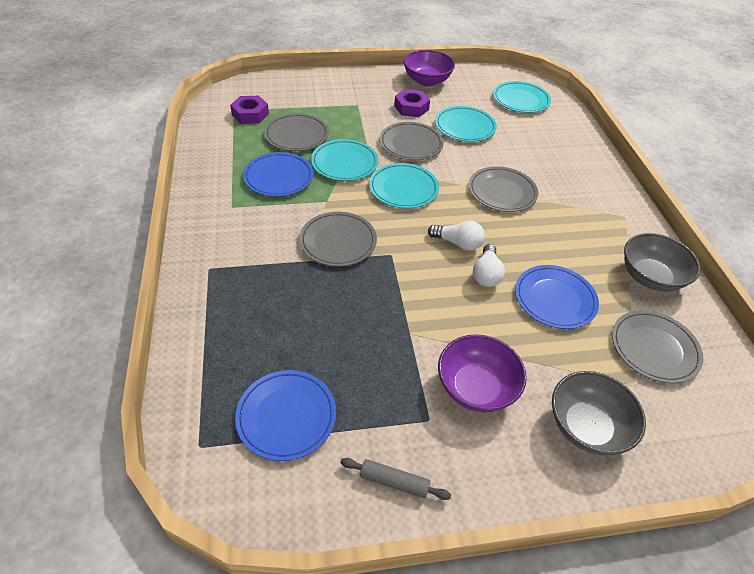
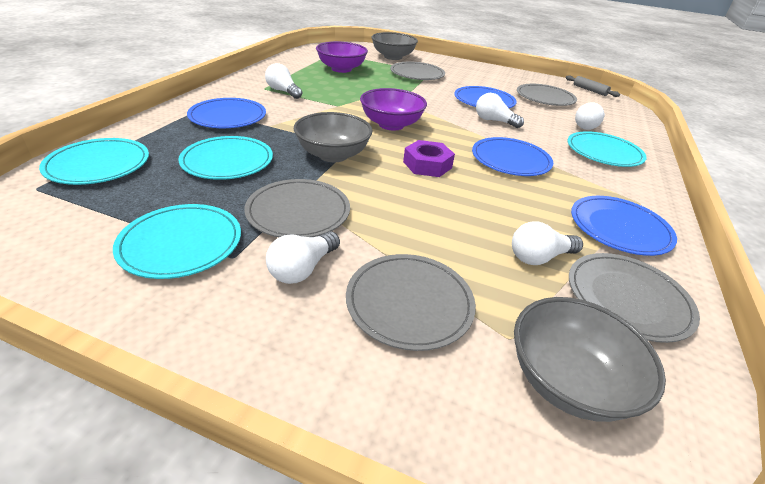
blue plate: [235,370,336,461] [243,152,314,197] [515,265,599,329] = 3 -> [187,98,266,128] [454,86,517,108] [472,137,553,176] [571,196,677,256] = 4
grey bowl: [552,371,646,455] [624,233,700,292] = 2 -> [294,112,373,162] [372,32,418,60] [514,297,666,422] = 3
purple nut: [230,96,269,124] [394,89,430,117] = 2 -> [403,140,455,177] = 1
white light bulb: [428,221,485,251] [473,244,505,287] = 2 -> [265,63,302,99] [266,231,340,284] [476,93,524,128] [512,221,583,265] [575,102,605,130] = 5

